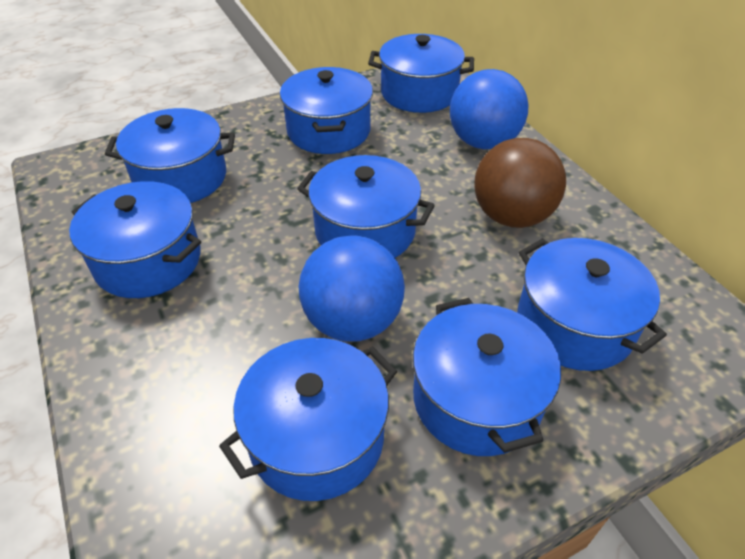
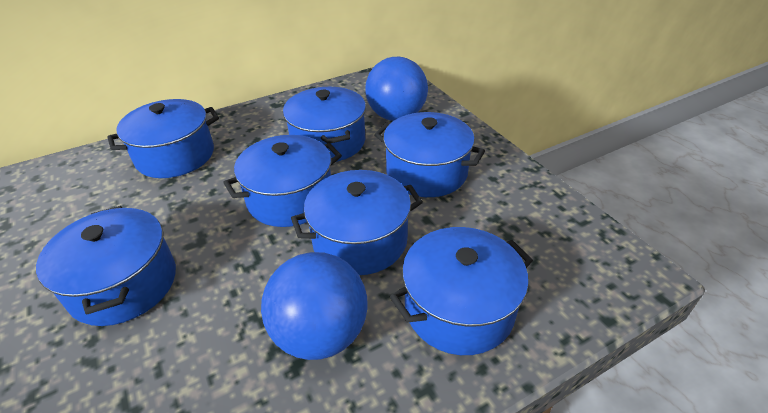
blue pot: [69,181,201,298] [105,108,235,203] [219,338,397,501] [280,67,373,154] [297,155,435,258] [368,34,474,113] [413,298,561,456] [517,238,667,371] = 8 -> [36,206,176,326] [107,99,219,178] [223,135,342,227] [283,87,366,162] [291,170,423,275] [374,112,485,197] [390,227,533,355] = 7
brown ball: [474,138,566,228] = 1 -> none = 0

